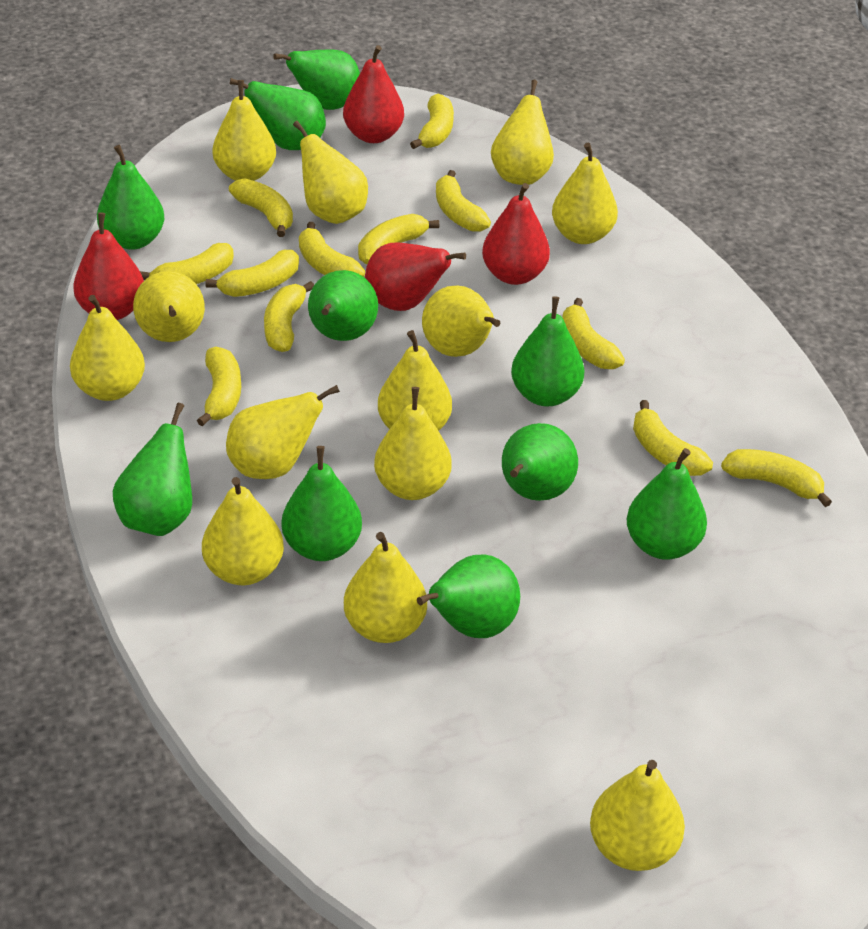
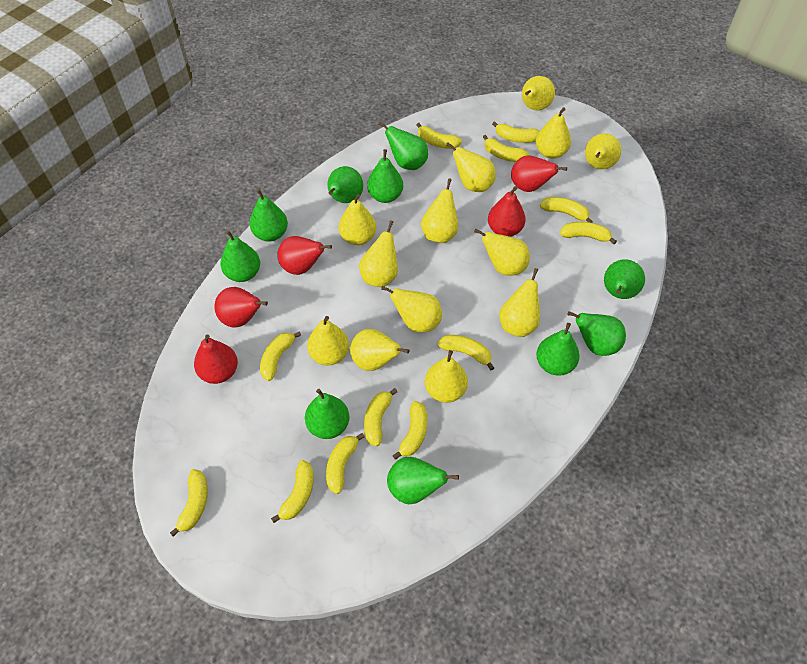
red pear: [73,212,144,320] [343,45,404,143] [365,243,466,311] [482,183,550,285] = 4 -> [194,335,238,384] [214,287,268,328] [277,236,332,275] [488,186,526,237] [511,155,567,192] = 5

